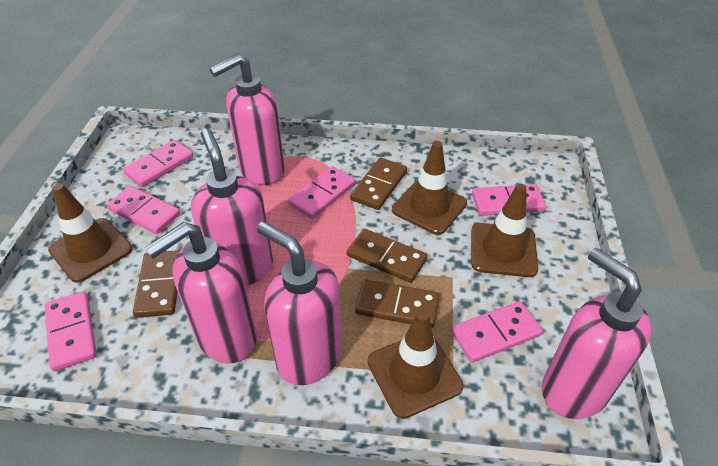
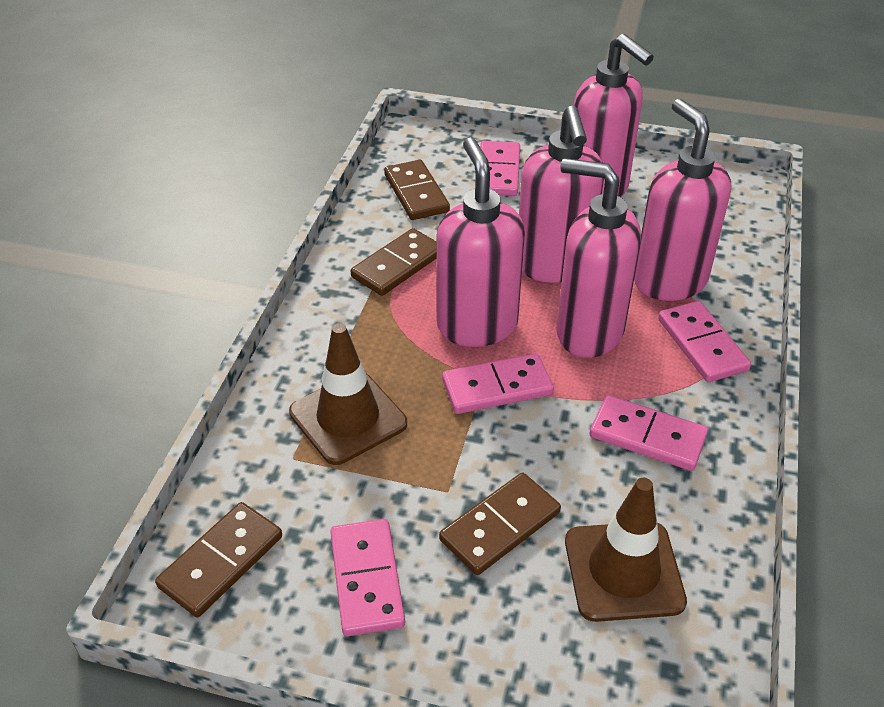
brown traffic cone: [48,183,133,283] [367,310,463,419] [392,141,467,235] [471,184,538,277] = 4 -> [289,323,407,465] [565,478,687,622] = 2
pink domino: [45,291,97,371] [107,186,180,234] [123,140,194,187] [288,166,356,219] [451,301,543,363] [472,184,546,216] = 6 -> [330,519,405,636] [442,353,554,414] [480,141,520,196] [590,395,708,471] [658,301,751,382] = 5

